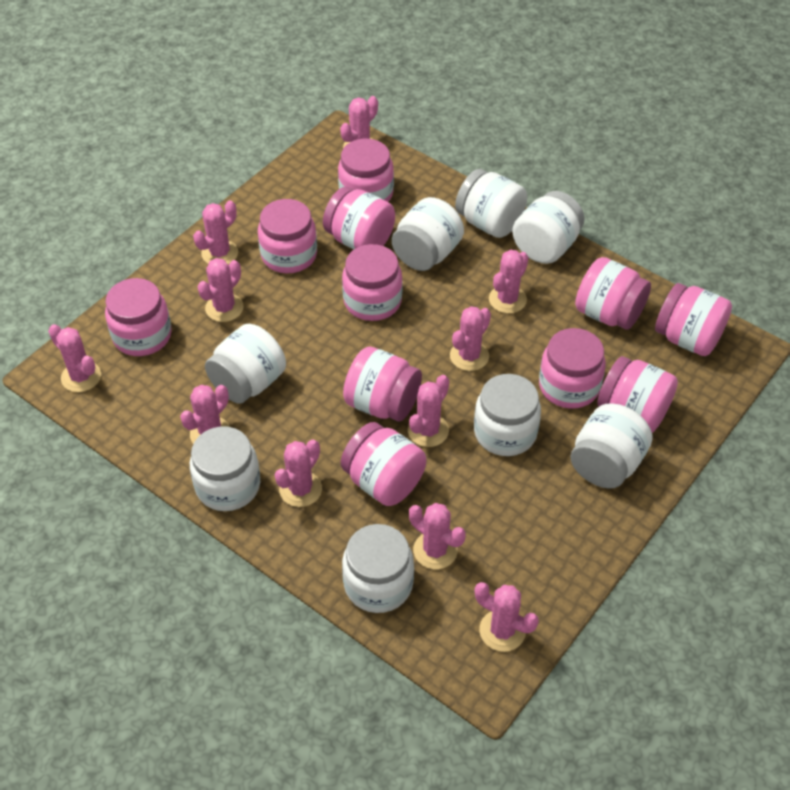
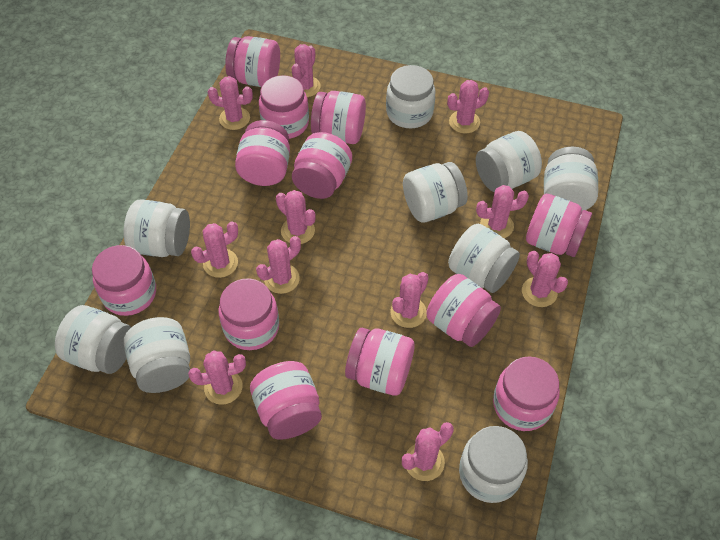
pink jar: [105,278,172,356] [258,199,317,273] [323,187,395,250] [338,139,394,202] [341,422,426,506] [342,244,403,321] [343,346,422,422] [539,328,606,409] [575,257,651,330] [597,356,678,433] [655,283,732,356] = 11 -> [92,245,156,316] [219,279,279,350] [225,36,280,87] [235,120,290,186] [250,361,322,440] [259,75,309,139] [292,132,352,199] [311,91,366,144] [345,328,415,396] [427,274,501,347] [493,356,560,431] [526,194,592,257] = 12
white jar: [190,427,260,511] [205,324,286,404] [342,524,414,613] [392,197,464,271] [455,169,527,238] [474,374,541,456] [512,191,585,264] [571,403,653,489] = 8 -> [55,305,131,374] [124,200,190,257] [124,317,190,393] [386,65,435,128] [403,162,468,223] [448,224,520,293] [459,426,528,503] [476,131,542,192] [544,147,598,211] = 9

